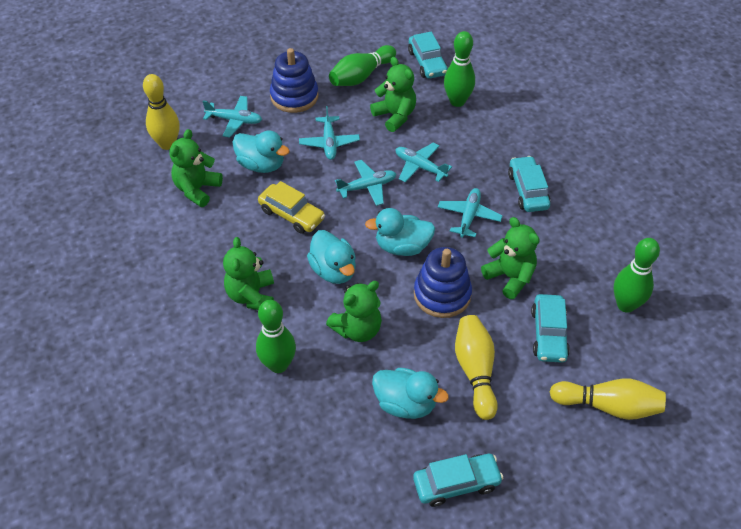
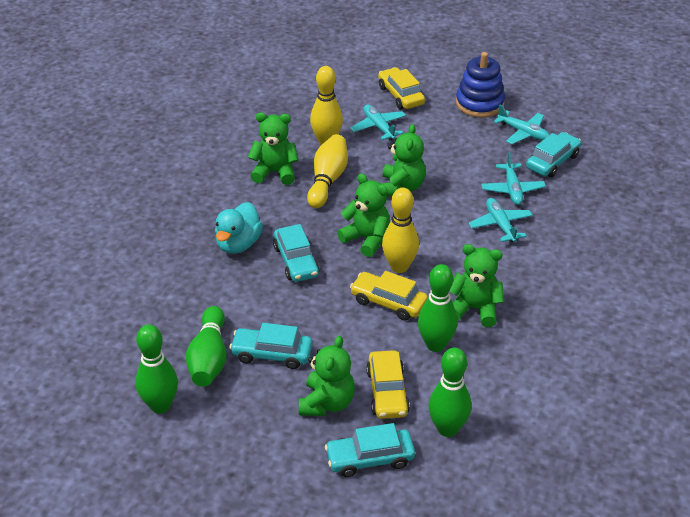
blue stacking toy: [270,48,319,113] [414,247,472,318] = 2 -> [456,52,505,118] = 1
turquoise duck: [232,130,290,173] [307,230,356,284] [365,208,435,256] [372,368,449,419] = 4 -> [215,202,263,254] = 1
turquoise plane: [202,96,262,138] [299,106,360,160] [335,160,396,206] [396,142,452,182] [438,188,503,238] = 5 -> [350,105,406,140] [468,198,533,243] [481,152,546,205] [494,104,549,144] = 4
yellow car: [258,181,325,234] = 1 -> [350,271,428,321] [366,350,410,419] [378,67,425,109] = 3

